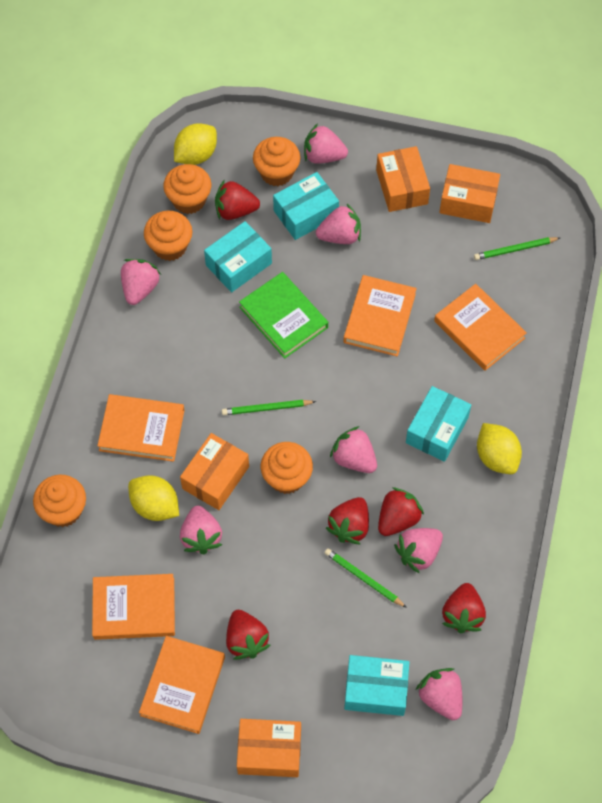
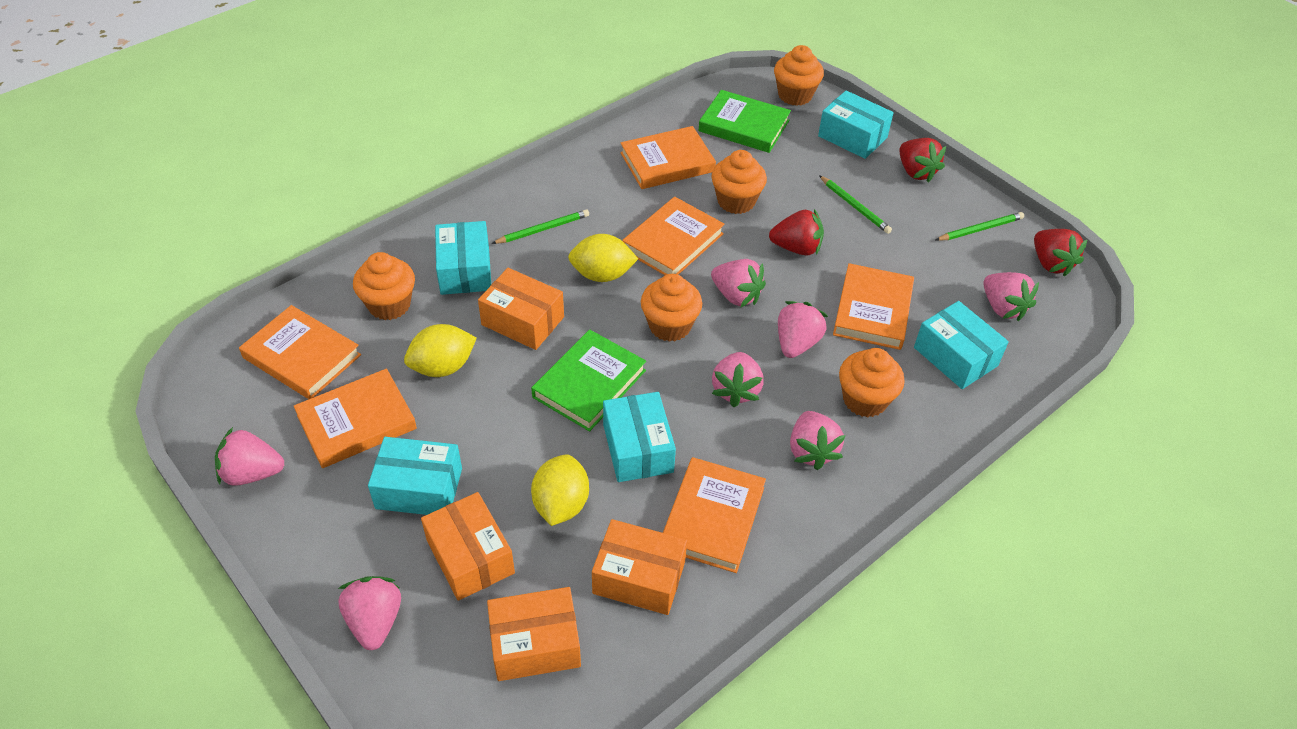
green book: [239,272,328,359] = 1 -> [531,329,646,432] [698,90,791,153] = 2
orange book: [92,574,175,640] [97,394,185,462] [139,636,225,734] [343,275,417,356] [434,284,527,371] = 5 -> [239,305,361,399] [294,369,417,468] [620,126,716,189] [622,197,725,275] [663,457,766,573] [833,263,914,350] = 6
red strawberry: [215,179,260,220] [226,610,270,660] [326,497,369,545] [378,487,424,536] [442,583,486,633] = 5 -> [769,209,824,256] [899,138,946,182] [1034,229,1087,277] = 3
turquoise box: [204,221,272,292] [273,172,339,240] [344,655,409,716] [406,386,471,462] = 4 -> [368,437,462,515] [435,221,491,295] [603,392,676,482] [818,90,894,159] [914,301,1009,389] = 5

